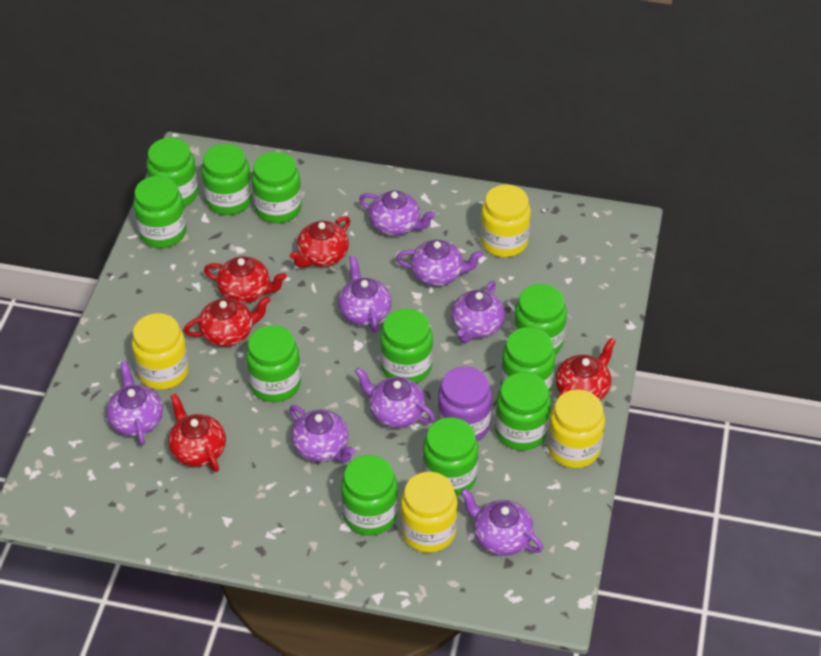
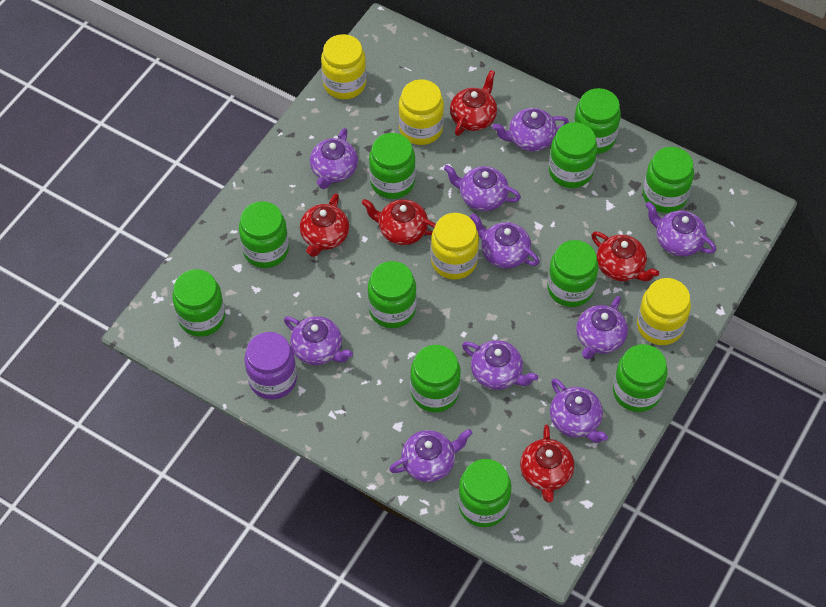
purple teapot: [106,361,163,445] [289,405,355,462] [338,256,392,333] [355,367,435,428] [359,191,436,236] [396,240,484,286] [451,281,505,343] [460,488,543,556] = 8 -> [284,316,353,365] [310,128,358,189] [389,429,472,482] [444,165,521,211] [462,340,538,390] [470,213,539,269] [493,108,569,152] [550,378,608,443] [576,296,628,359] [645,201,716,256] = 10

